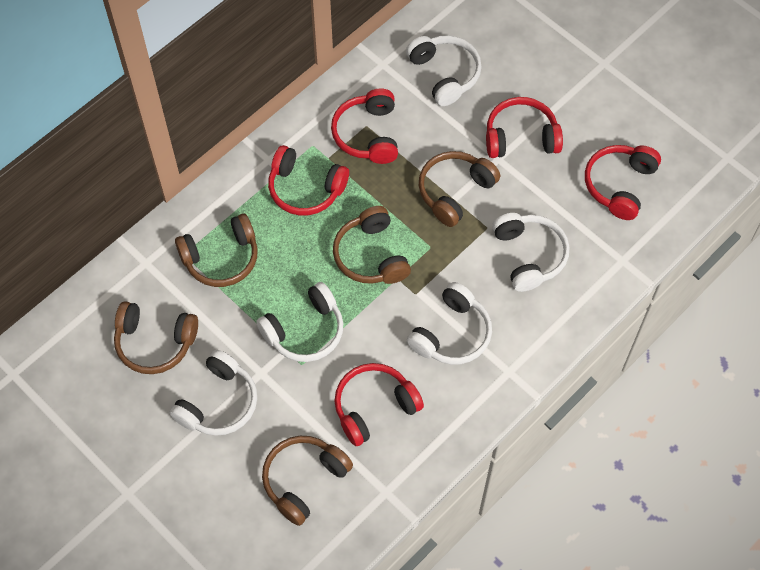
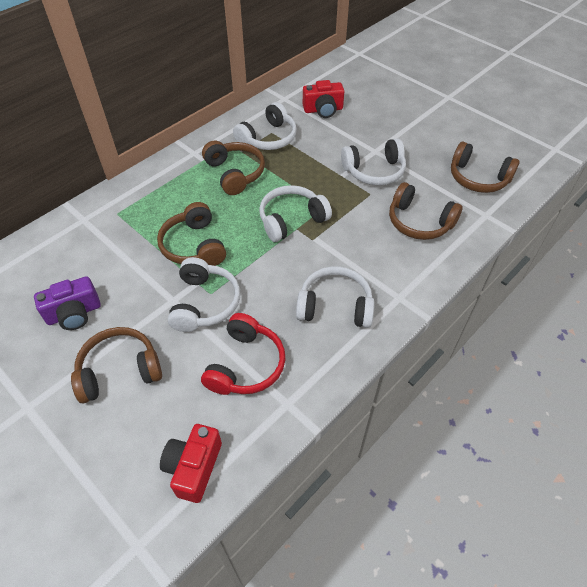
purple camera: none = 0 -> [34,276,101,330] = 1
red camera: none = 0 -> [160,424,222,503] [303,80,344,118] = 2
red headphones: [268,145,349,215] [331,88,398,164] [335,363,424,446] [486,97,563,158] [585,145,661,220] = 5 -> [201,313,285,395] = 1

